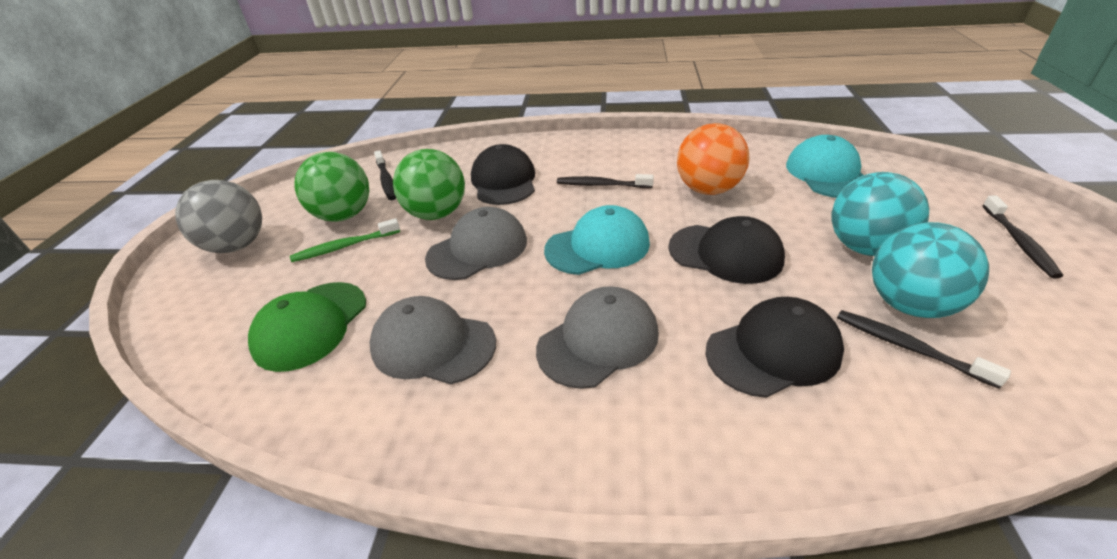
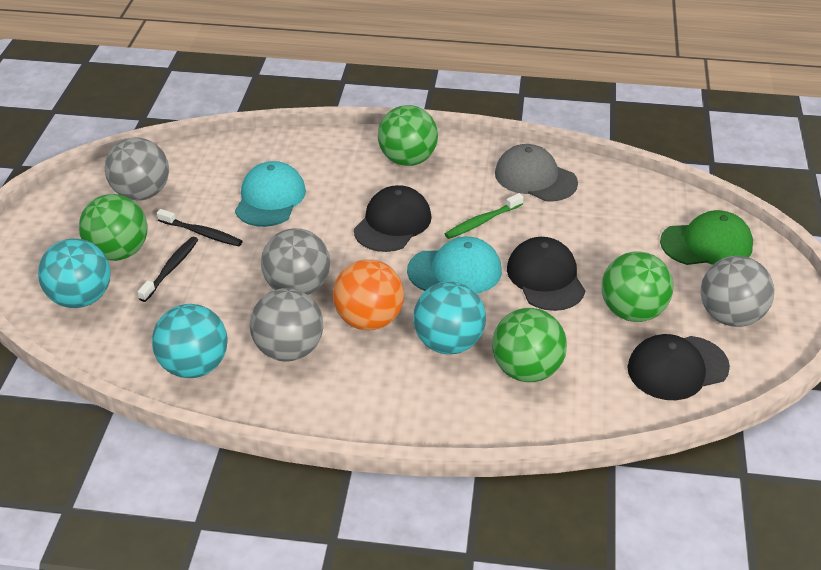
black toothbrush: [374,150,396,200] [557,174,654,188] [837,310,1011,389] [982,196,1063,279] = 4 -> [138,237,198,302] [157,209,243,246] = 2
green ball: [294,152,369,222] [393,149,465,220] = 2 -> [79,194,148,261] [378,105,438,166] [492,308,567,382] [601,252,673,322] = 4
grey ball: [175,180,262,253] = 1 -> [105,137,169,201] [250,288,323,362] [261,228,330,295] [700,256,774,327] = 4
grey cap: [370,296,496,384] [425,207,527,280] [536,286,659,389] = 3 -> [495,144,578,201] = 1
turquoise ball: [831,172,929,256] [872,222,989,318] = 2 -> [38,238,111,308] [152,304,228,378] [413,281,486,354] = 3

